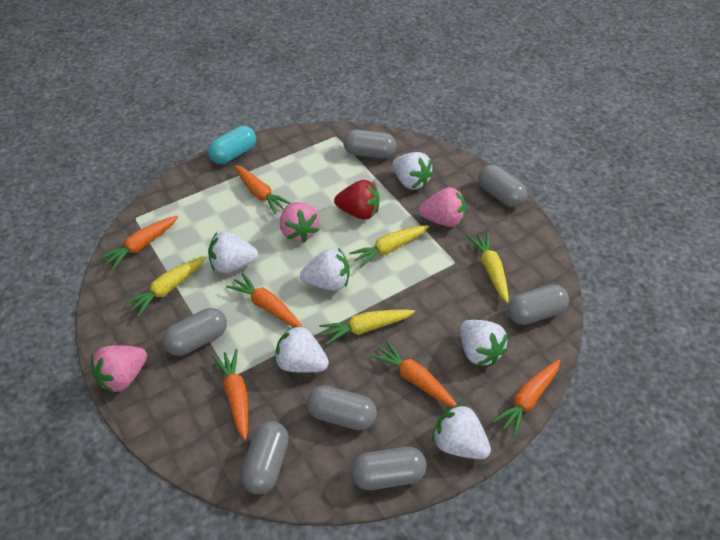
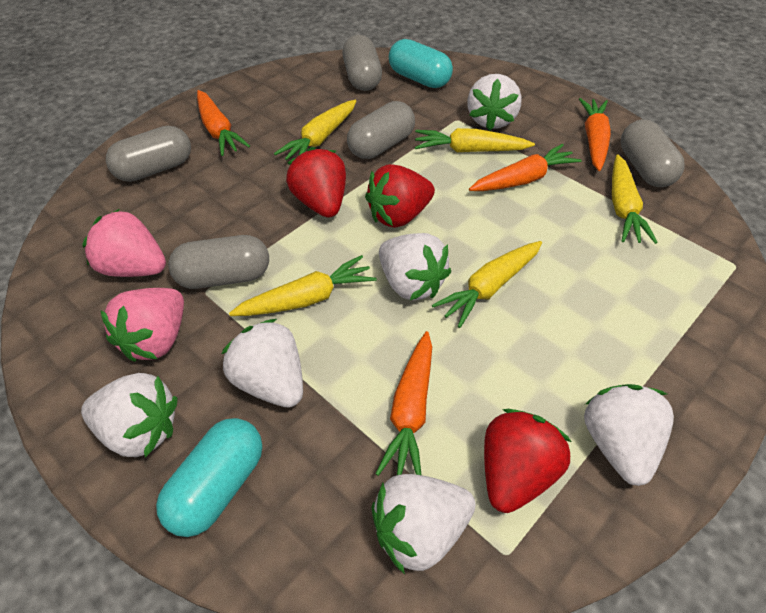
grey capsule: [163,308,227,356] [241,421,289,494] [307,385,377,430] [343,130,396,158] [351,447,427,490] [478,165,527,207] [508,284,569,325] = 7 -> [106,126,191,182] [168,235,269,289] [342,35,382,91] [347,101,415,159] [621,119,685,187] = 5
orange carrot: [99,215,178,270] [212,349,248,440] [226,272,302,327] [234,165,290,214] [371,340,457,407] [492,360,560,437] = 6 -> [197,90,250,156] [375,331,432,476] [469,144,582,191] [579,98,611,171] = 4
pink strawberry: [91,345,147,393] [280,202,319,243] [419,187,466,227] = 3 -> [82,209,166,277] [100,288,184,362] = 2
red strawberry: [334,180,380,219] = 1 -> [286,147,346,218] [365,164,435,228] [484,409,571,513] = 3
turquoise capsule: [208,126,256,164] = 1 -> [156,418,262,537] [389,39,453,88] = 2
yellow carrot: [124,256,206,316] [319,309,415,345] [349,225,429,268] [467,232,509,303] = 4 -> [229,255,377,316] [274,100,356,160] [415,128,535,152] [432,241,542,328] [612,154,658,244] = 5

